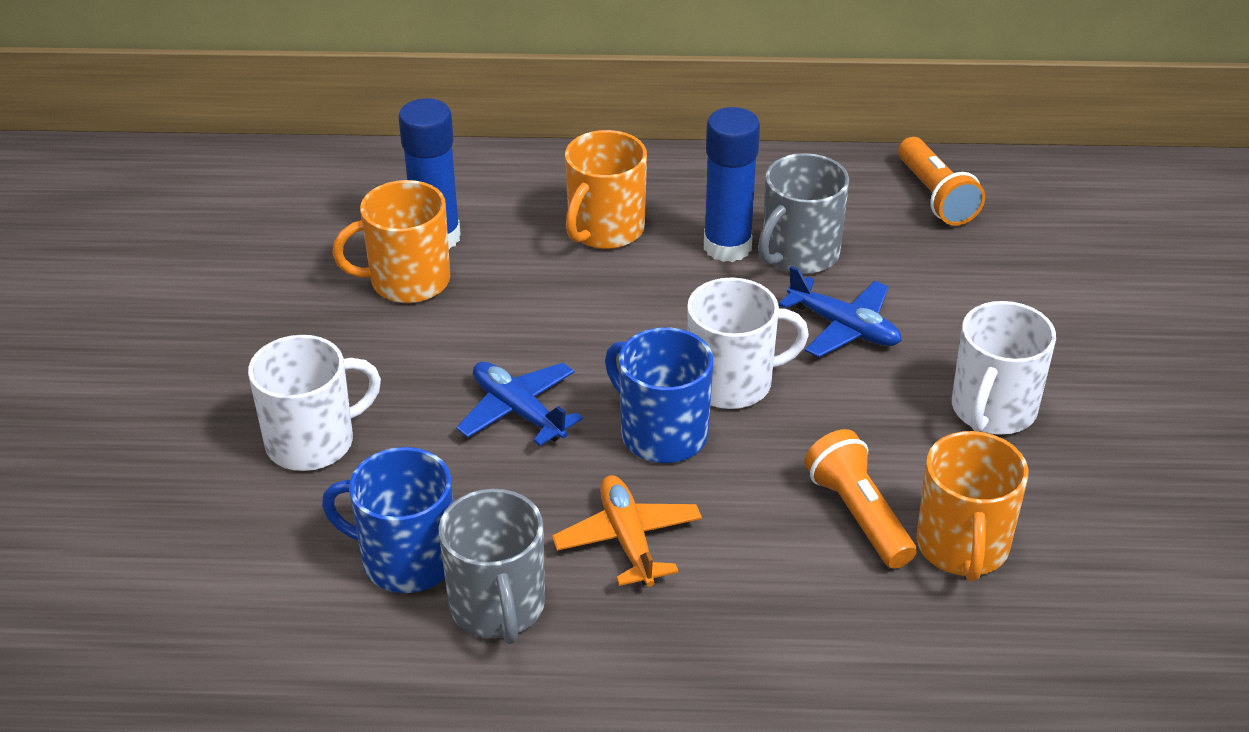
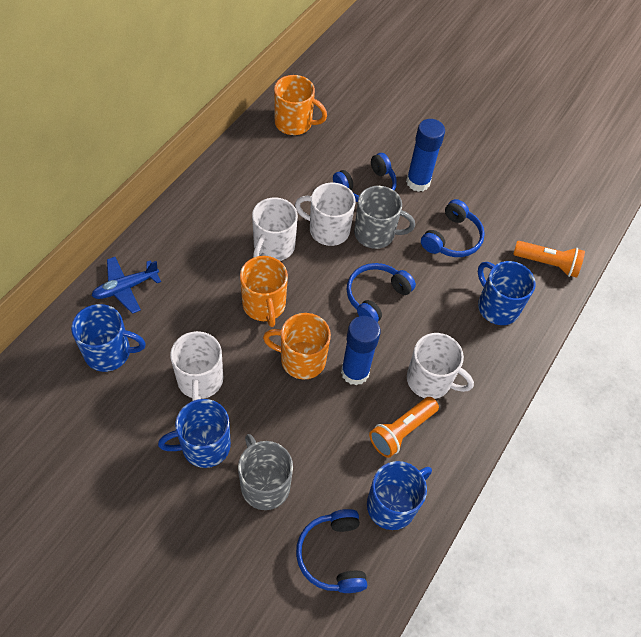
blue headphones: none = 0 -> [296,509,367,593] [333,153,397,202] [347,263,416,322] [421,199,485,257] = 4
blue mug: [322,447,453,593] [605,327,713,463] = 2 -> [71,304,146,372] [158,399,231,468] [367,461,432,530] [478,261,536,325] = 4
blue plane: [456,362,583,446] [779,266,902,357] = 2 -> [92,257,161,314] = 1
orange plane: [552,475,702,587] = 1 -> none = 0
white mug: [248,335,381,471] [687,277,809,409] [952,301,1056,435] = 3 -> [170,331,223,401] [252,197,298,261] [295,183,356,246] [407,333,474,399] = 4

